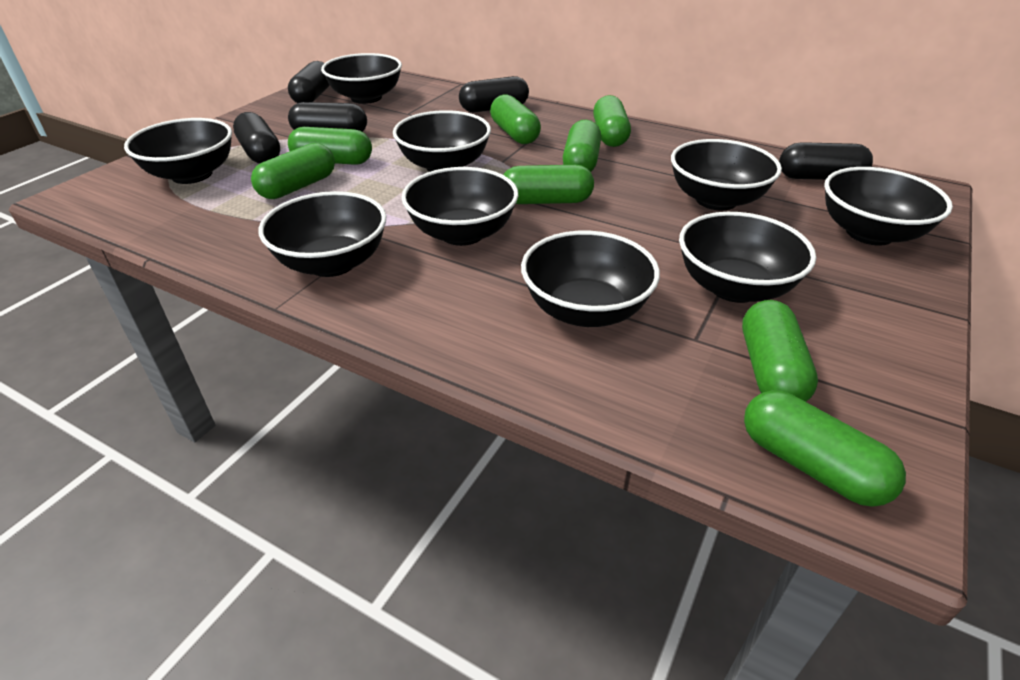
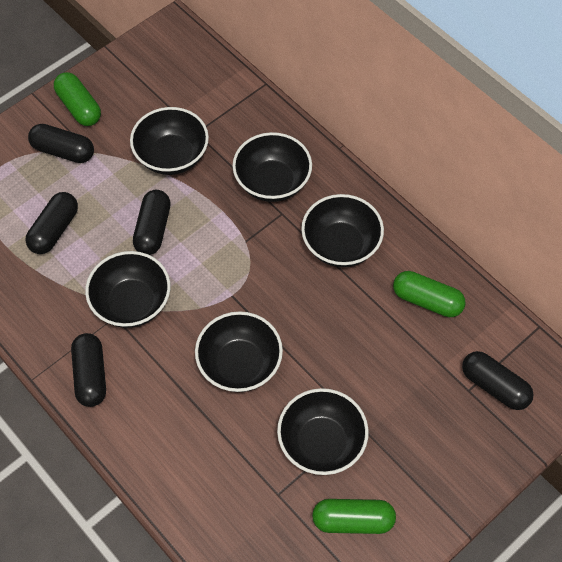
black bowl: [124,118,232,184] [258,191,386,277] [321,53,402,104] [393,110,491,172] [401,167,518,246] [521,231,660,327] [671,139,782,210] [679,212,816,303] [824,167,953,246] = 9 -> [85,251,171,328] [130,107,209,175] [195,311,283,392] [232,132,312,202] [277,388,369,475] [301,194,384,267] = 6
green capsule: [251,143,335,199] [288,127,372,165] [490,95,541,144] [503,165,594,204] [563,119,601,172] [593,95,631,147] [742,300,818,402] [744,390,906,507] = 8 -> [54,72,101,126] [312,499,396,534] [393,271,466,317] = 3

